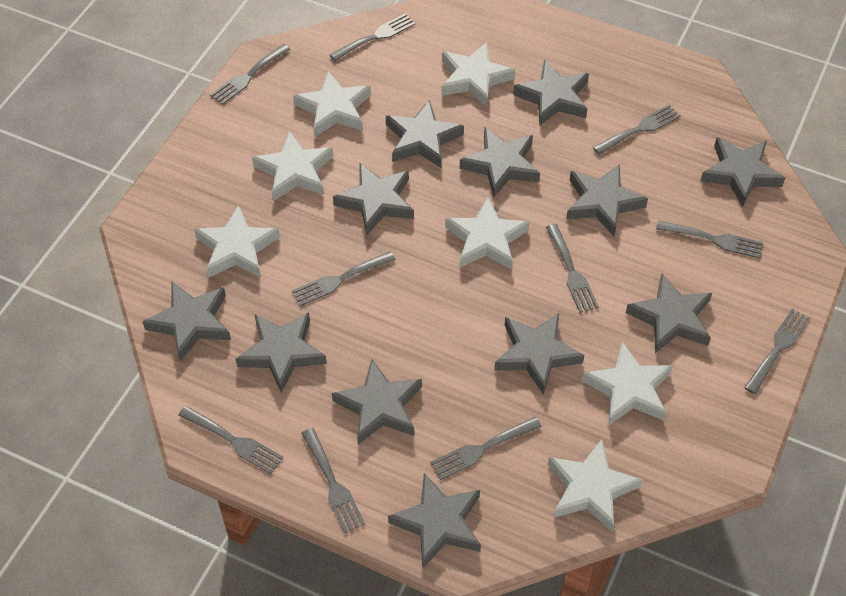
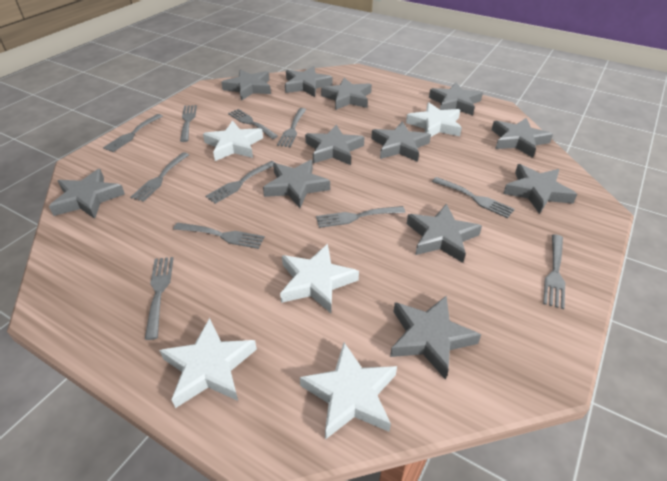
grey fork: [178,406,284,474] [210,44,291,105] [292,251,396,306] [302,428,365,533] [330,13,415,61] [430,417,542,480] [546,224,599,313] [593,104,681,155] [656,220,764,258] [744,309,810,394] = 10 -> [103,114,163,152] [130,152,189,202] [145,257,174,340] [173,223,265,249] [180,105,197,142] [205,161,275,204] [228,109,278,139] [277,108,306,147] [316,206,405,228] [432,177,515,218] [543,234,565,309] = 11
white star: [194,205,280,278] [252,131,333,201] [293,71,371,137] [441,42,515,107] [445,197,529,270] [548,439,643,532] [582,342,673,426] = 7 -> [159,318,257,408] [203,121,263,161] [280,244,359,313] [300,342,397,440] [406,102,462,137] = 5

